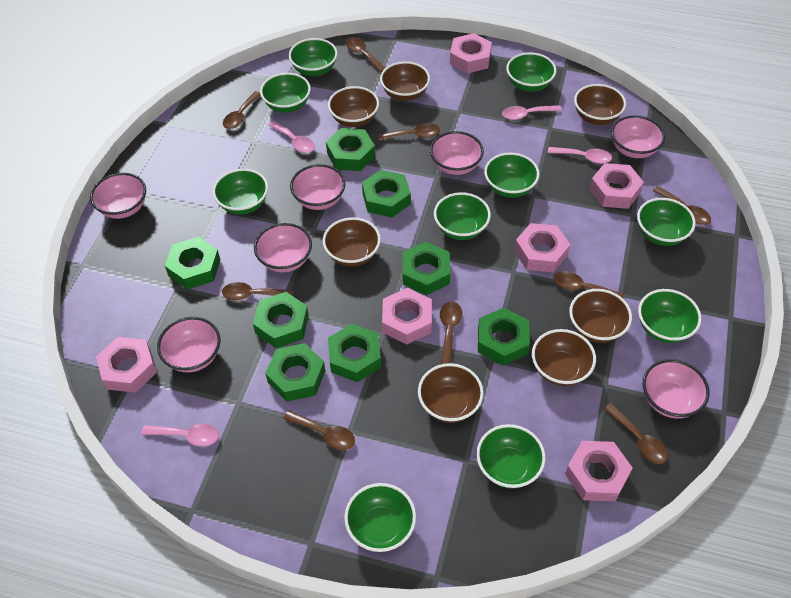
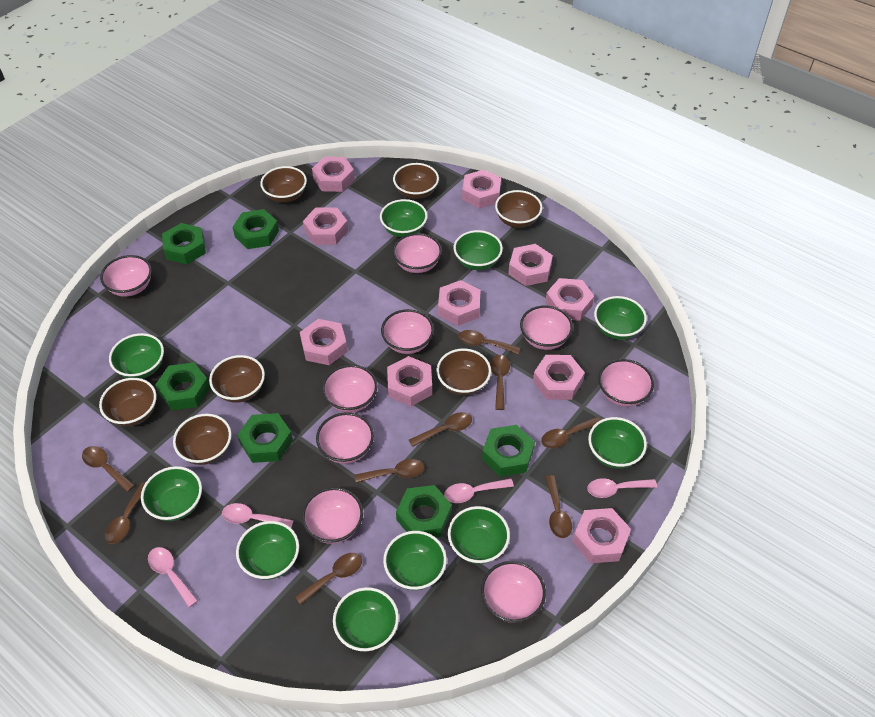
green nut: [165,237,220,290] [253,292,309,348] [265,343,325,402] [326,128,375,171] [328,324,381,382] [362,170,411,218] [402,242,450,295] [478,308,530,366] = 8 -> [155,362,210,410] [162,223,206,264] [233,209,279,249] [237,413,293,463] [396,485,452,537] [482,425,535,477] = 6
pink bowl: [90,173,146,219] [157,317,221,372] [254,223,312,272] [290,164,345,210] [430,131,484,175] [611,115,665,158] [643,359,710,419] = 7 -> [100,255,152,297] [302,487,363,544] [316,412,374,464] [322,365,378,413] [381,309,434,354] [393,233,442,273] [481,561,546,623] [520,305,573,350] [598,359,654,407] = 9
pink nut: [96,337,157,393] [382,288,432,344] [450,33,492,74] [514,223,570,273] [565,441,633,502] [589,163,644,209] = 6 -> [300,319,348,365] [303,207,348,245] [312,157,355,192] [387,356,432,406] [438,280,481,326] [462,170,501,209] [508,244,553,286] [533,355,585,400] [545,278,594,321] [572,508,631,563] = 10

